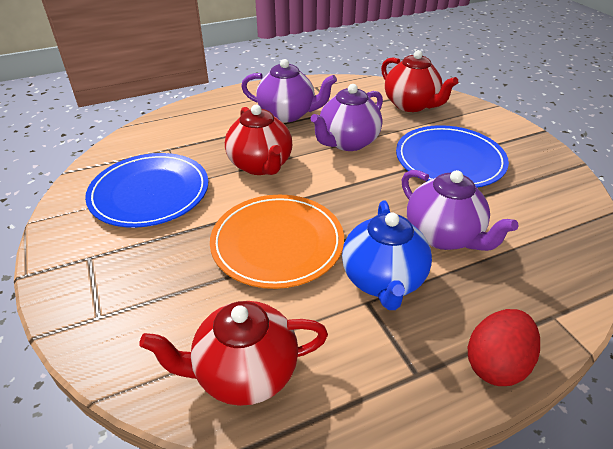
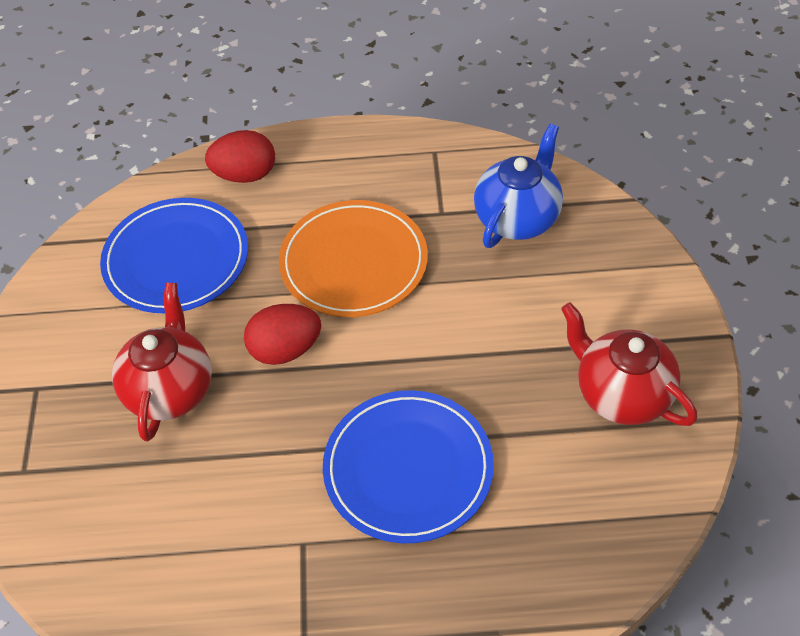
purple teapot: [241,59,337,122] [311,84,383,151] [402,170,519,251] = 3 -> none = 0
red egg: [468,309,540,386] = 1 -> [205,130,275,183] [244,304,321,365] = 2
red teapot: [139,301,328,406] [225,105,292,175] [381,50,458,112] = 3 -> [112,283,212,442] [561,302,697,426] = 2

